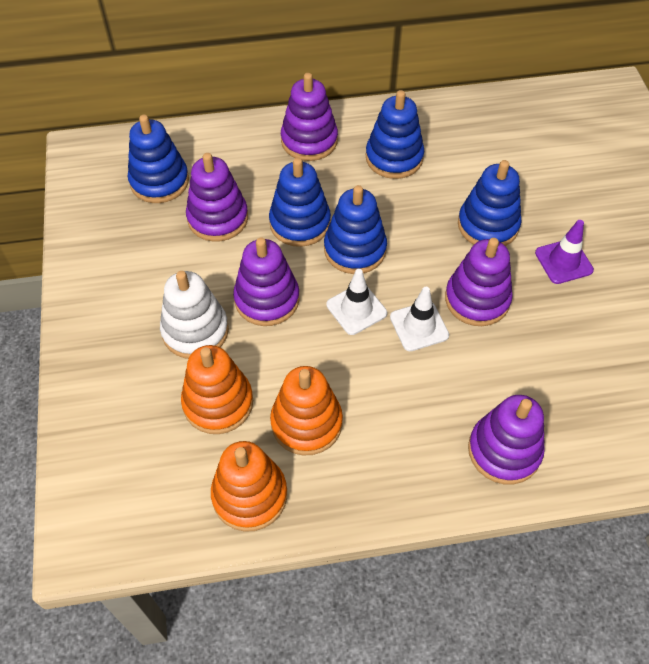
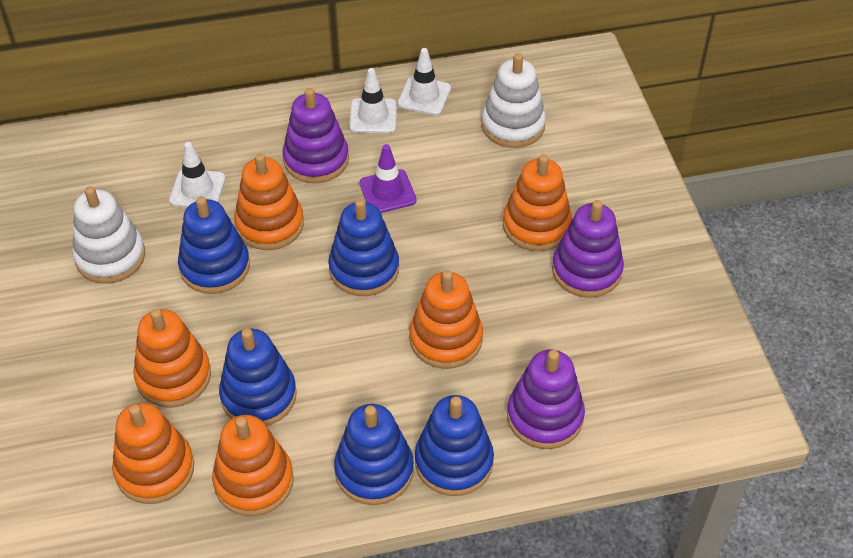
orange stacking toy: [181,345,253,434] [211,441,287,532] [270,366,343,455] = 3 -> [112,403,194,504] [133,309,211,408] [212,415,294,516] [234,153,304,250] [409,270,483,369] [503,154,572,251] = 6
purple stacking toy: [186,153,248,242] [233,238,299,326] [281,73,338,161] [445,238,513,326] [468,395,545,484] = 5 -> [283,88,349,183] [507,350,585,449] [552,200,624,298] = 3
white stacking toy: [160,271,229,359] = 1 -> [72,186,145,284] [481,53,546,148] = 2
white traffic cone: [326,269,387,335] [390,287,449,351] = 2 -> [169,142,226,207] [349,68,397,133] [398,48,451,115] = 3

